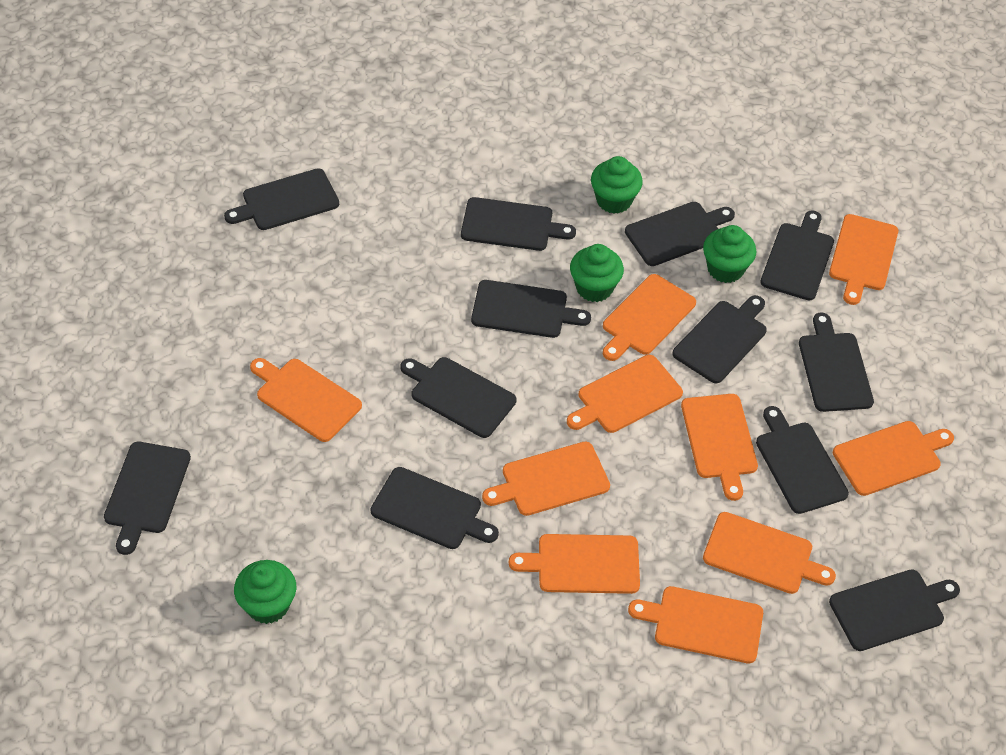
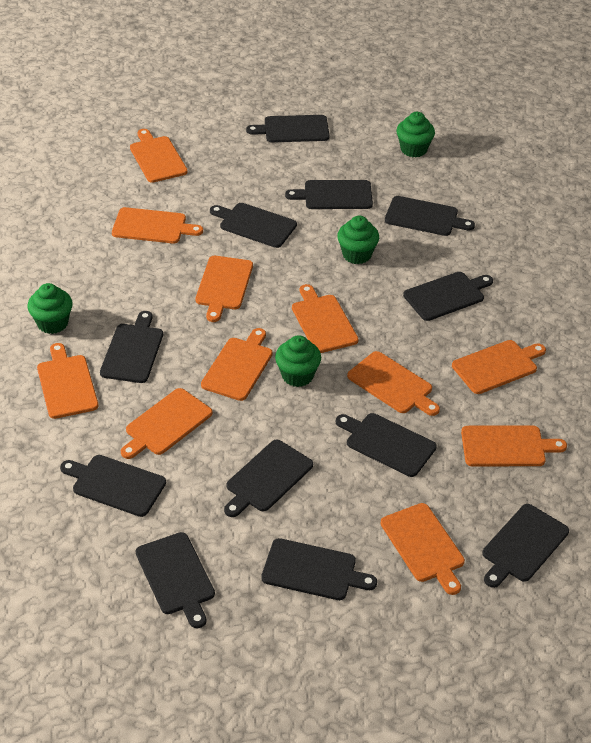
orange cutting board: [250,358,362,442] [482,441,610,516] [509,534,640,594] [567,355,683,433] [603,274,696,361] [628,586,763,664] [681,394,758,501] [703,512,836,594] [829,214,898,305] [833,421,954,496] = 10 -> [37,343,99,419] [112,207,203,243] [121,388,212,459] [130,129,188,183] [195,256,253,322] [201,328,273,401] [292,284,358,353] [347,351,440,416] [381,503,465,595] [452,340,546,394] [461,425,567,466] = 11

